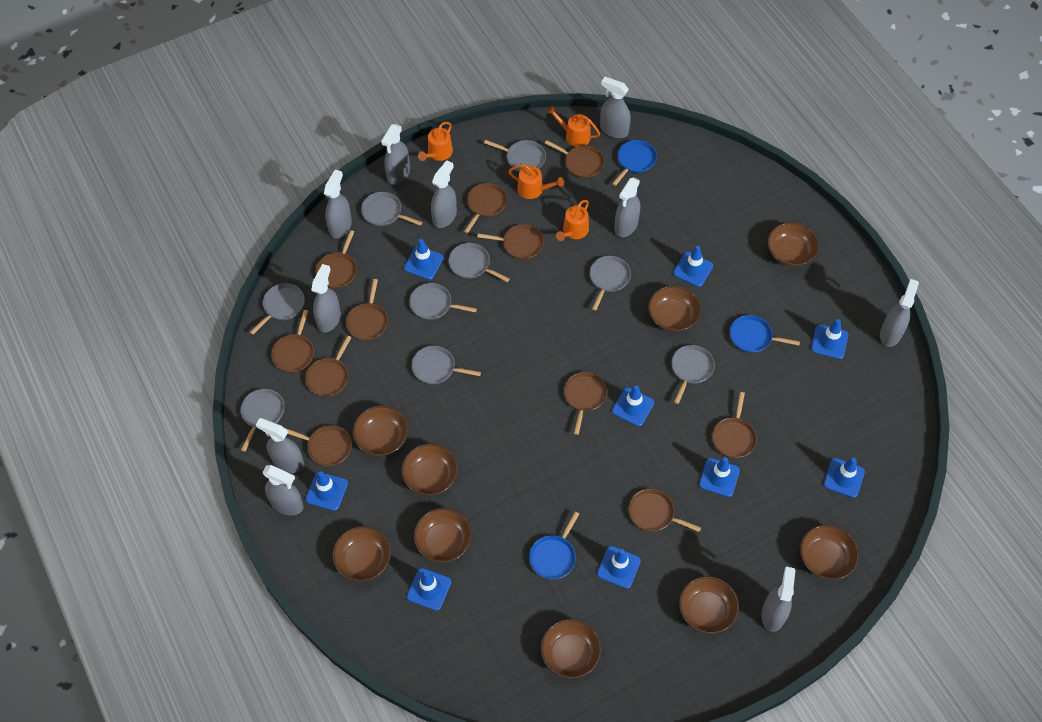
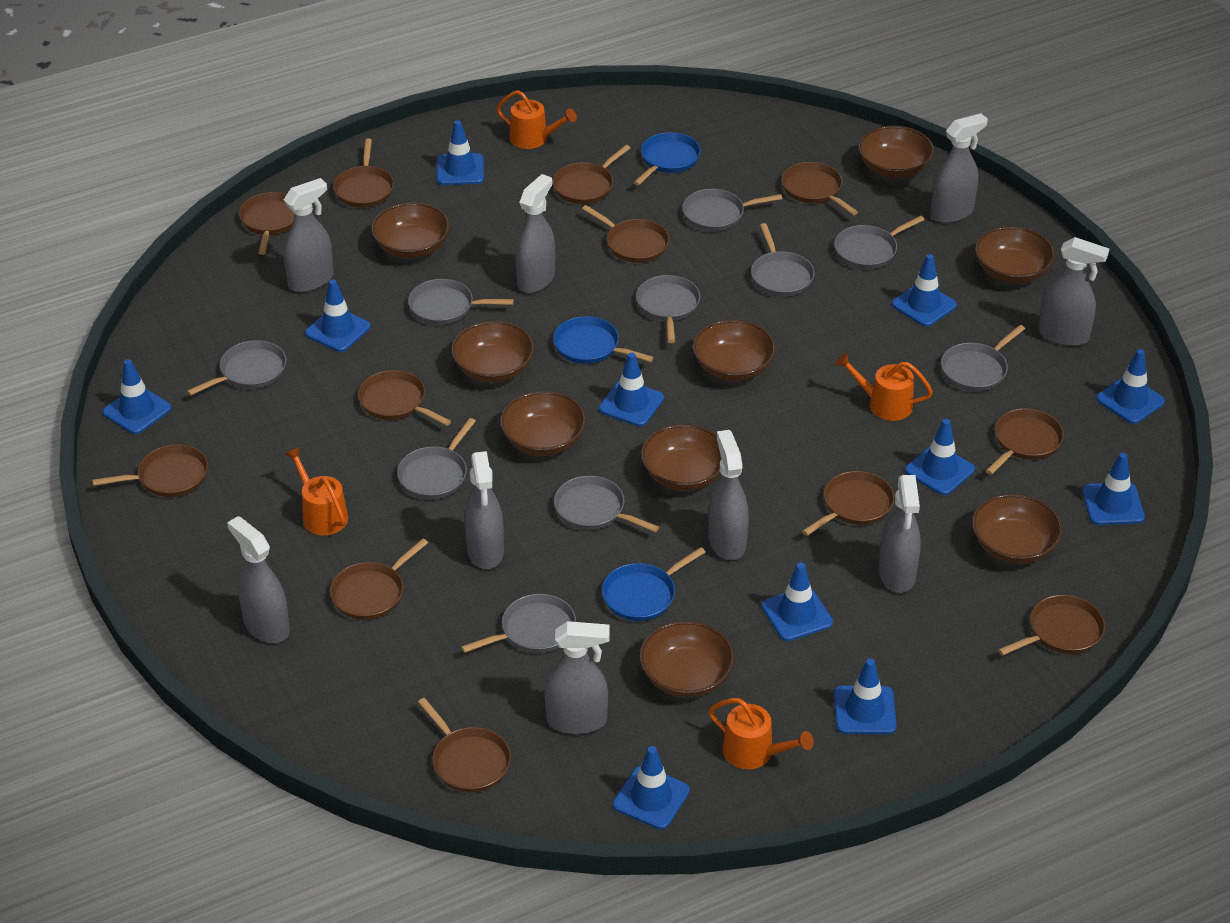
blue traffic cone: [306,472,348,511] [404,239,444,280] [407,568,451,611] [597,546,641,589] [612,385,654,426] [673,246,713,287] [699,457,740,497] [811,319,848,359] [824,458,865,498] = 9 -> [103,359,172,434] [305,279,371,352] [437,120,484,185] [599,352,664,426] [613,746,690,830] [761,563,833,641] [834,659,897,734] [892,254,957,327] [905,419,975,495] [1082,453,1145,525] [1096,349,1165,424] = 11
brown pan: [271,310,314,373] [285,425,352,466] [305,336,352,397] [316,230,357,289] [346,279,388,341] [464,183,507,233] [477,224,544,260] [545,140,605,178] [564,372,607,435] [629,489,701,532] [712,392,757,458] = 11 -> [92,444,208,497] [239,192,295,255] [330,538,428,620] [333,139,394,208] [358,370,451,426] [418,698,511,792] [553,145,630,204] [582,205,669,263] [782,162,858,215] [802,471,895,536] [986,408,1064,475] [998,595,1105,656] = 12
grey pan: [241,389,285,452] [250,283,305,335] [361,192,422,226] [410,283,477,320] [412,346,481,384] [449,243,510,282] [484,140,546,172] [590,256,631,311] [672,345,715,404] = 9 -> [187,340,286,396] [397,418,476,499] [408,279,514,325] [461,594,576,653] [554,476,659,532] [636,275,700,343] [682,189,782,231] [751,223,815,296] [834,216,925,269] [941,325,1025,391] = 10
grey spray bottle: [256,418,304,473] [262,465,303,515] [311,264,341,333] [324,170,352,238] [381,124,410,185] [431,160,457,228] [600,77,631,138] [614,177,640,237] [761,567,796,632] [880,279,919,347] = 10 -> [227,516,290,643] [284,178,334,292] [464,451,504,569] [515,174,555,293] [545,621,610,734] [709,430,749,560] [879,475,921,593] [931,113,988,223] [1039,237,1109,346] = 9

